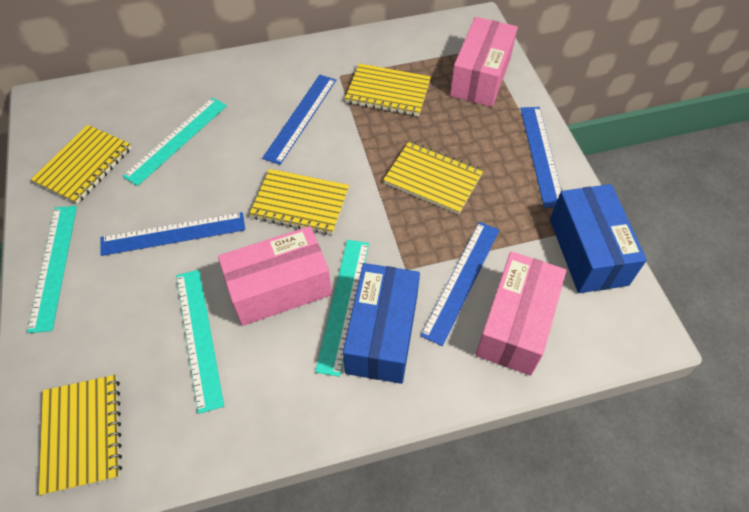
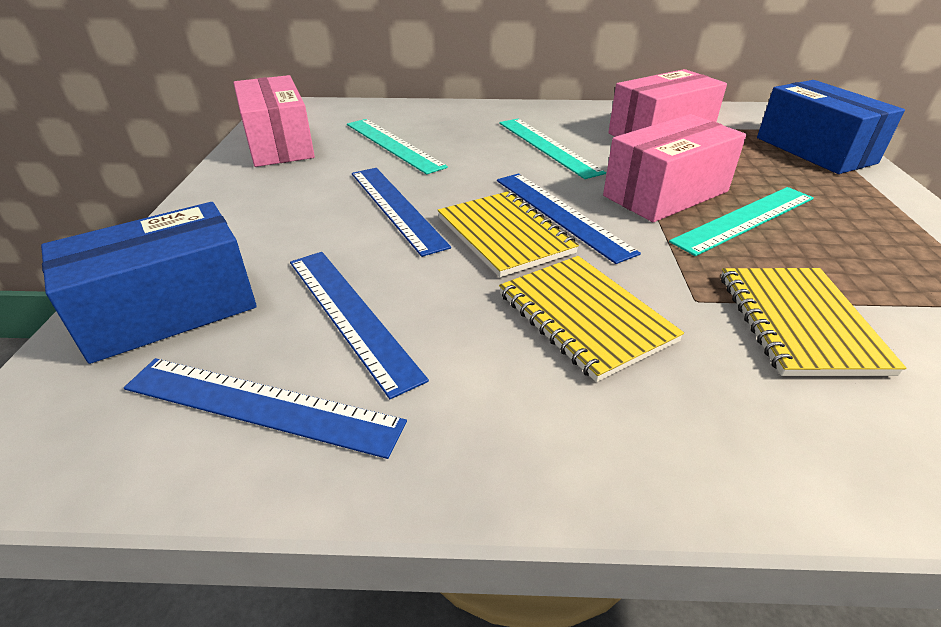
turquoise ruler: [27,206,77,333] [123,97,227,186] [176,270,224,414] [315,240,369,377] = 4 -> [347,119,448,175] [499,119,606,179] [669,187,814,256] = 3
yellow notebook: [31,125,132,204] [39,375,122,496] [249,169,349,235] [345,63,431,116] [383,141,483,214] = 5 -> [438,191,579,277] [499,256,684,382] [721,268,906,376] = 3

